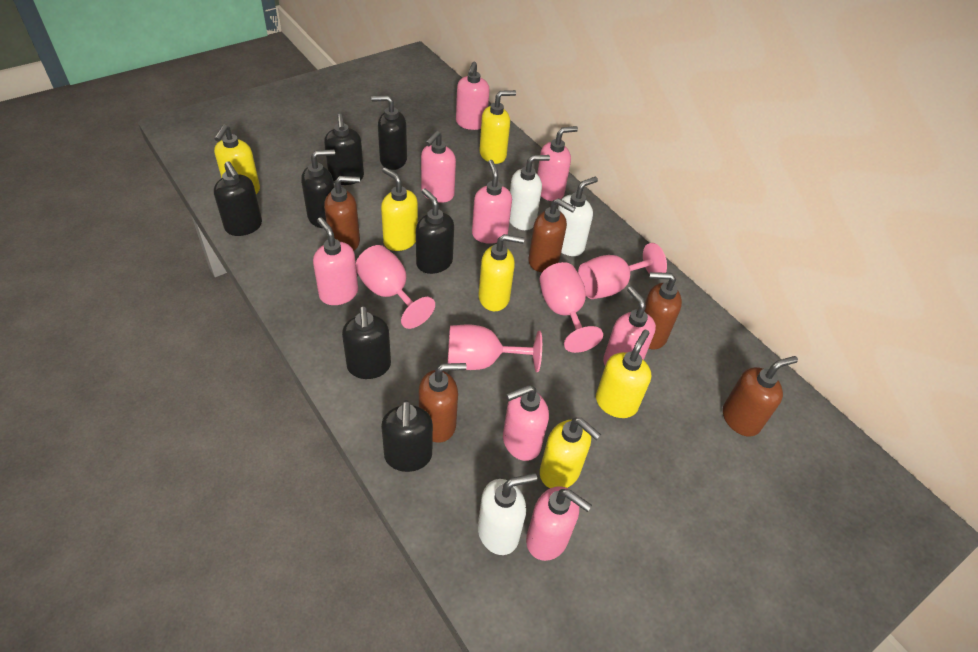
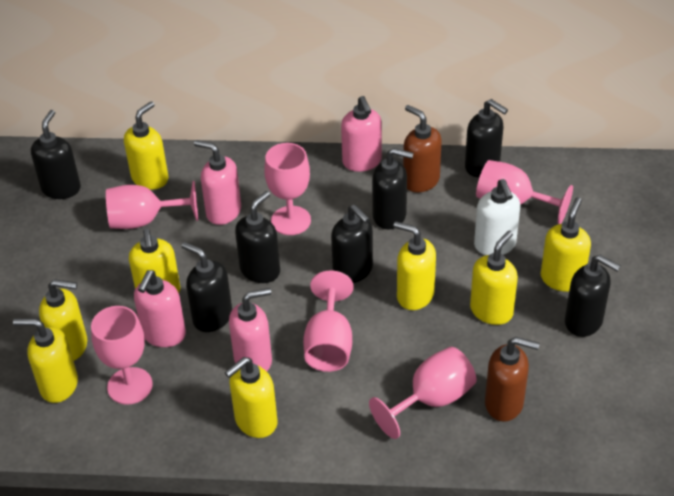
brown soap dispenser: [324,176,360,251] [419,363,467,443] [528,198,576,272] [644,272,682,349] [723,356,798,437] = 5 -> [403,105,442,193] [485,337,540,421] = 2
pink goblet: [356,245,435,329] [448,324,542,372] [539,262,603,353] [578,243,667,299] = 4 -> [91,306,153,405] [106,181,198,229] [264,143,311,235] [303,271,353,372] [369,347,477,439] [476,160,573,224] = 6
pink soap dispenser: [313,217,358,305] [421,131,456,203] [456,62,490,130] [472,160,512,244] [503,385,549,461] [526,486,592,561] [537,126,578,201] [603,286,656,365] = 8 -> [134,270,186,347] [194,140,241,225] [229,288,272,371] [341,96,382,172] = 4
white soap dispenser: [478,473,537,555] [510,155,550,230] [558,177,598,256] = 3 -> [474,179,520,255] = 1
yellow soap dispenser: [214,125,260,194] [381,167,418,251] [478,234,524,311] [479,90,516,164] [540,418,601,488] [596,330,651,418] = 6 -> [13,318,78,403] [39,279,87,361] [124,101,168,190] [129,229,180,293] [225,357,277,438] [394,222,436,310] [470,230,518,325] [541,197,591,292] = 8

